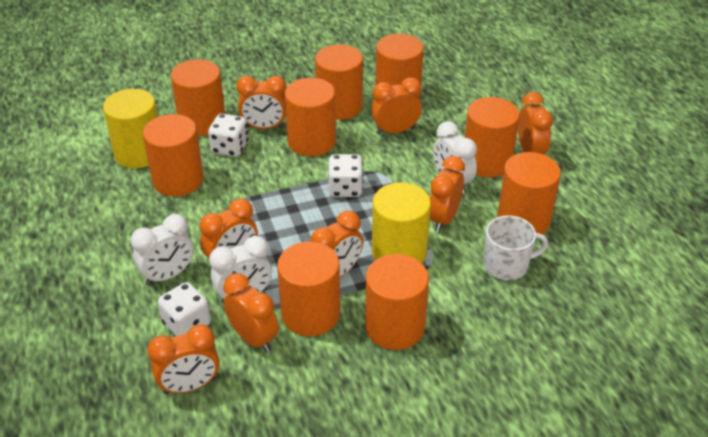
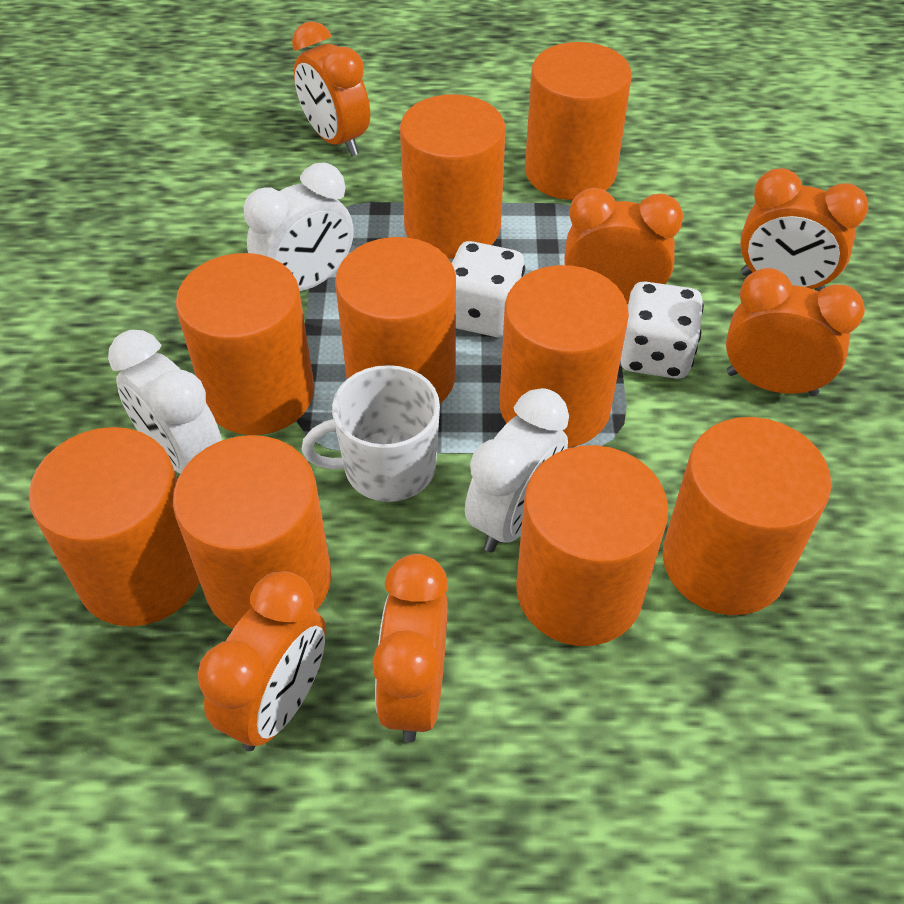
orange clock: [147,324,219,395] [200,199,258,258] [223,273,279,353] [236,76,286,129] [310,211,363,277] [371,77,422,135] [429,156,465,232] [518,92,553,155] = 8 -> [198,571,326,751] [292,21,370,156] [372,554,448,743] [564,188,683,304] [726,268,865,396] [740,168,868,292] = 6
white dice: [158,282,211,336] [208,114,248,157] [328,154,364,197] = 3 -> [452,241,525,337] [620,281,704,379] = 2
yellow cylinder: [103,89,158,168] [372,182,431,263] = 2 -> none = 0

